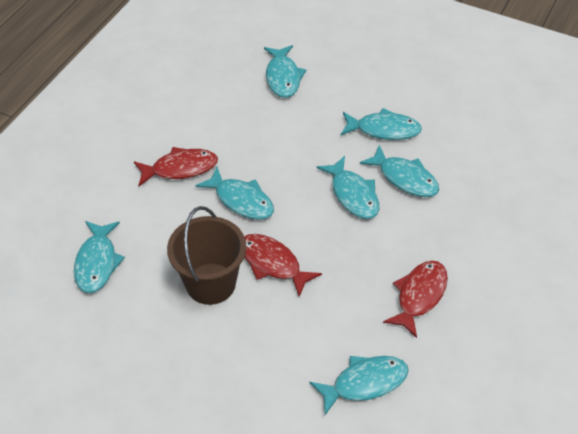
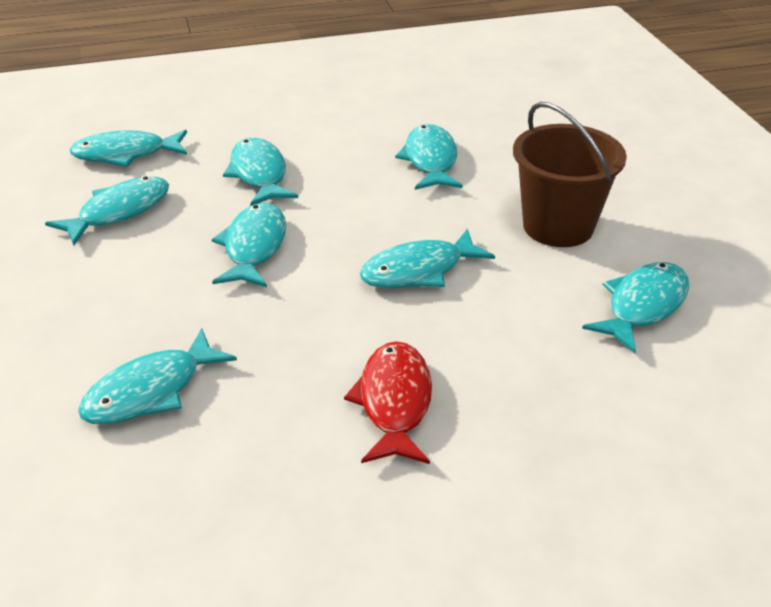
red fish: [134,147,218,186] [244,234,322,297] [383,261,448,338] = 3 -> [344,341,432,464] = 1
turquoise fish: [74,221,125,293] [195,167,274,220] [264,45,306,98] [310,356,409,415] [317,156,379,219] [341,108,422,140] [360,145,439,197] = 7 -> [45,176,169,245] [70,130,187,167] [78,328,237,425] [212,203,286,287] [223,138,298,206] [360,229,495,288] [395,124,463,190] [582,262,689,353] = 8

